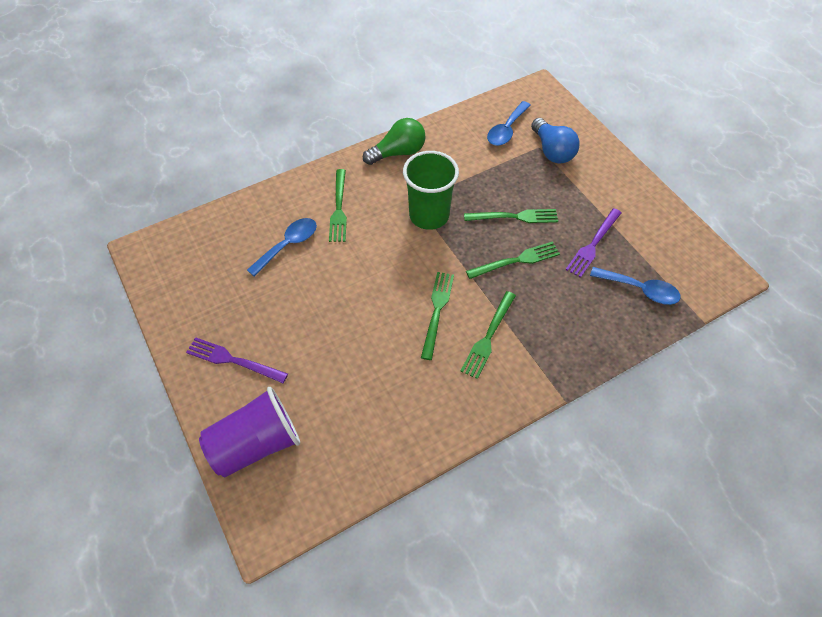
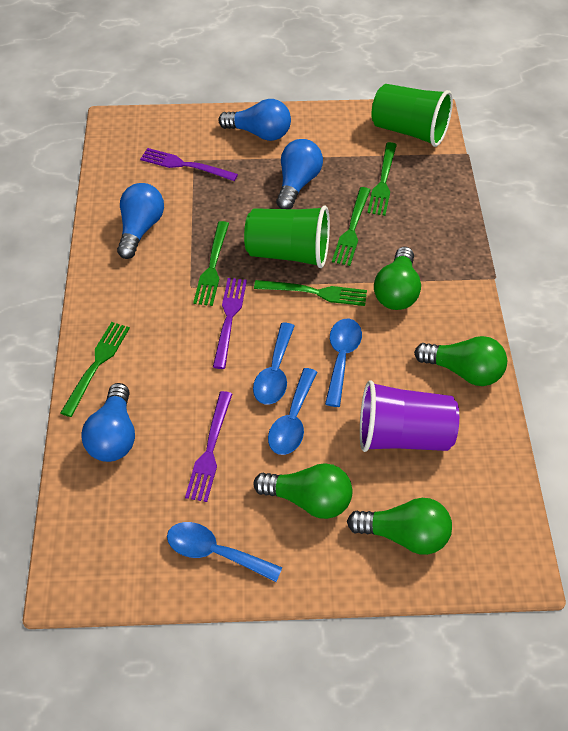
blue light bulb: [531,118,580,164] = 1 -> [81,383,135,462] [117,183,164,259] [219,99,291,141] [276,139,323,209] = 4
blue spoon: [247,218,317,277] [487,101,531,146] [590,267,681,305] = 3 -> [167,522,283,582] [253,323,294,404] [268,368,317,455] [325,319,362,407] = 4
green cup: [403,151,459,230] = 1 -> [244,206,330,268] [371,84,453,147] = 2
green light bulb: [363,118,426,165] = 1 -> [253,463,353,519] [347,498,452,555] [374,247,421,310] [414,336,507,386] = 4
purple fork: [186,337,288,383] [566,208,621,278] = 2 -> [140,148,238,181] [185,391,232,502] [213,278,247,369] = 3

